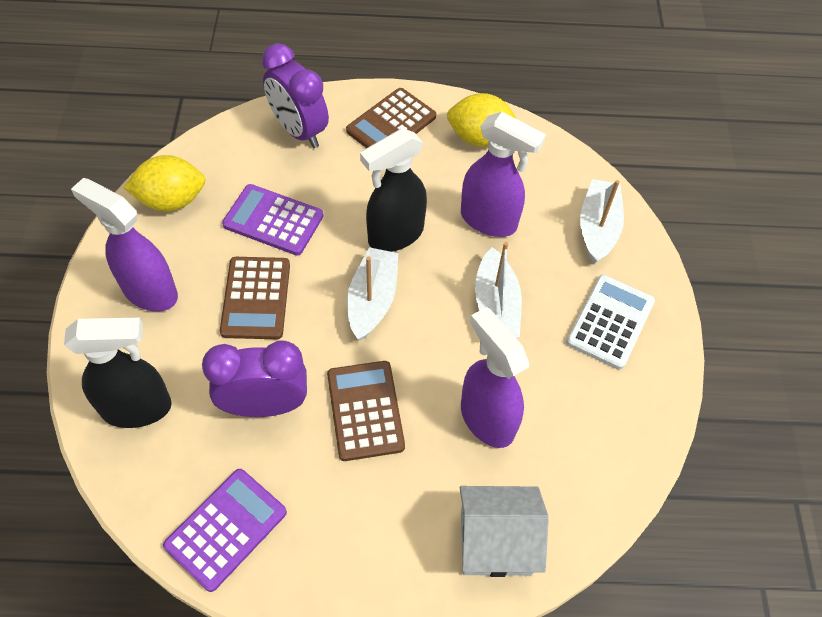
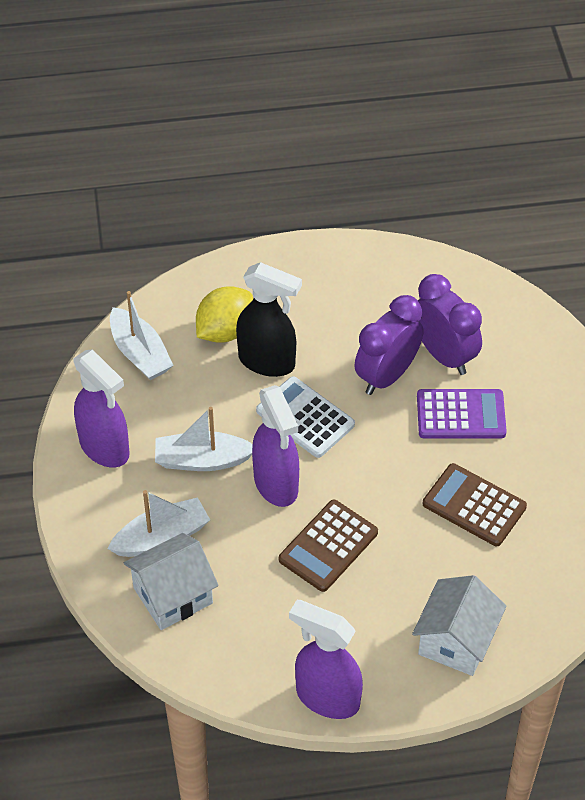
black spray bottle: [64,317,172,428] [360,128,427,252] = 2 -> [236,262,302,377] = 1
brown calculator: [220,257,290,339] [327,361,405,461] [346,88,436,148] = 3 -> [279,500,378,592] [423,463,527,546] = 2
purple calculator: [163,469,287,592] [222,184,324,255] = 2 -> [417,389,507,438] = 1
white house: [460,486,549,577] = 1 -> [124,533,219,630] [412,575,507,676] = 2
yellow lemon: [124,155,206,211] [447,93,518,147] = 2 -> [196,286,253,343] = 1

